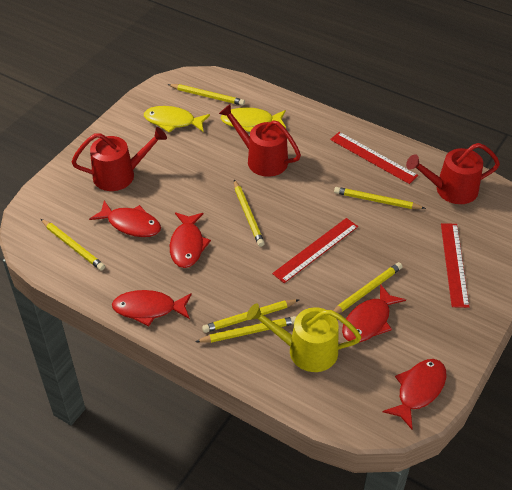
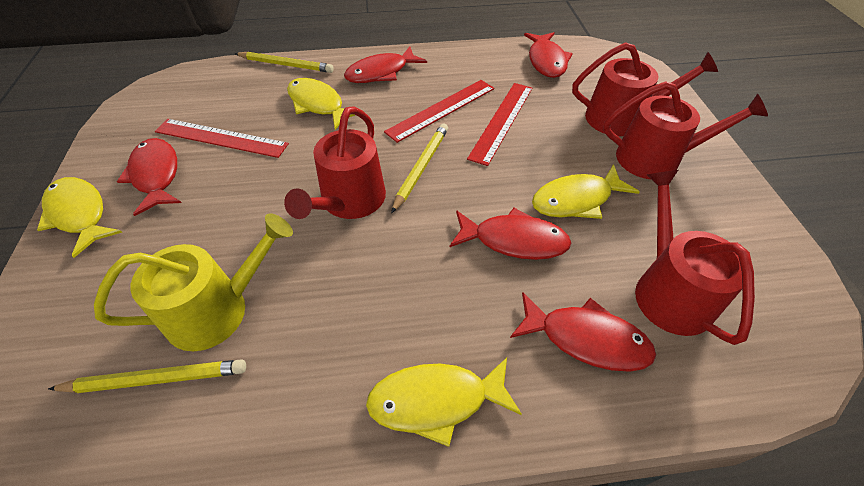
red watering can: [71,127,167,191] [219,104,301,177] [406,143,500,204] = 3 -> [284,106,386,219] [572,42,718,136] [603,81,768,179] [635,170,755,345] = 4
yellow fish: [144,106,210,133] [221,107,286,132] = 2 -> [37,177,122,258] [287,78,355,130] [366,358,522,447] [532,164,640,219] = 4
yellow pencil: [41,219,105,271] [168,84,245,106] [195,316,296,343] [202,299,299,333] [234,180,265,247] [333,262,403,313] [334,187,426,209] = 7 -> [48,359,246,393] [235,52,334,73] [391,124,448,213] = 3

